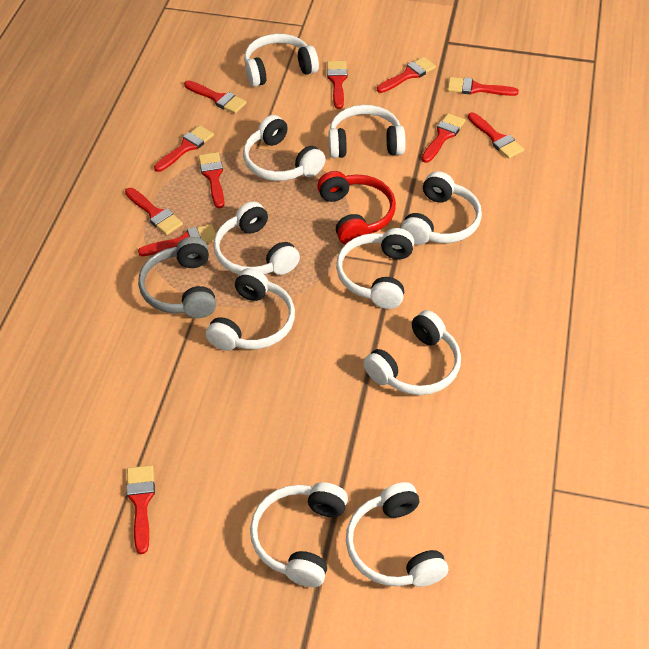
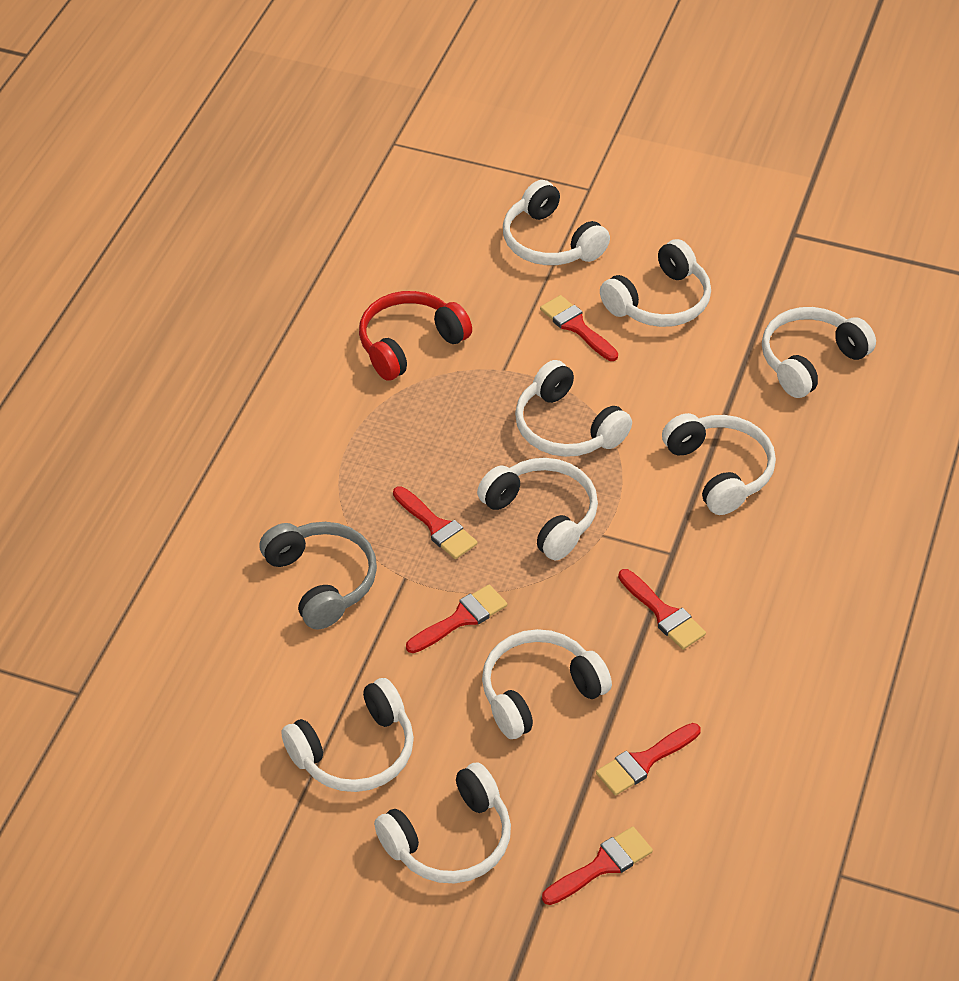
red brush: [125,188,183,235] [126,465,155,554] [138,224,216,256] [154,125,214,172] [184,80,247,114] [198,152,224,208] [327,61,347,109] [377,57,436,93] [422,113,465,163] [448,77,519,96] [468,112,524,159] = 11 -> [393,486,478,559] [406,584,507,653] [540,295,618,361] [542,827,653,905] [596,723,701,795] [618,569,706,650] = 6
white headphones: [206,268,295,351] [213,201,300,275] [243,115,326,181] [244,34,319,87] [250,482,348,587] [328,105,406,158] [336,228,414,309] [346,482,448,587] [363,310,461,395] [401,171,482,245] = 10 -> [281,678,414,792] [374,762,511,883] [477,458,598,560] [482,629,612,739] [503,180,610,265] [515,360,632,457] [600,239,711,327] [662,413,776,515] [762,307,876,398] = 9

